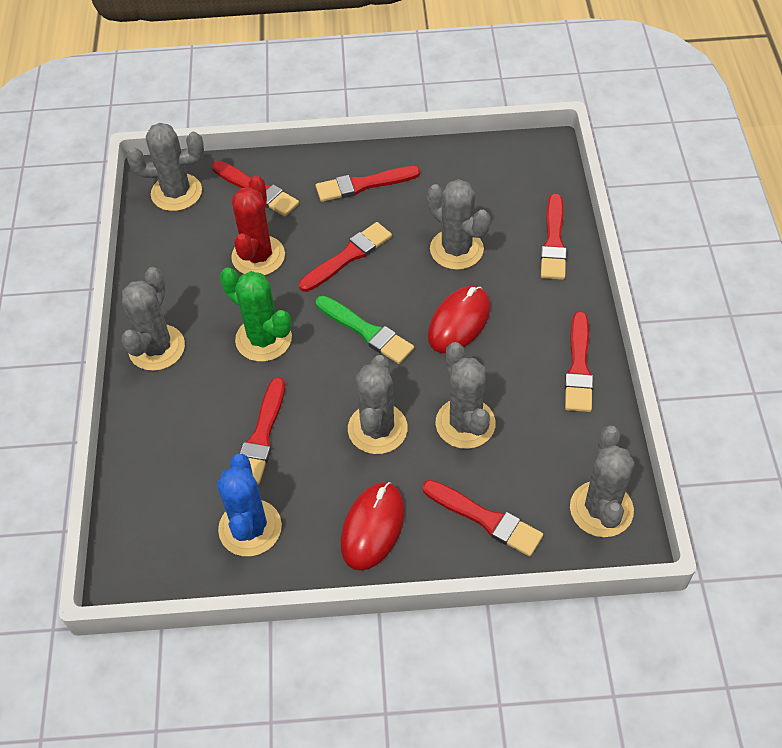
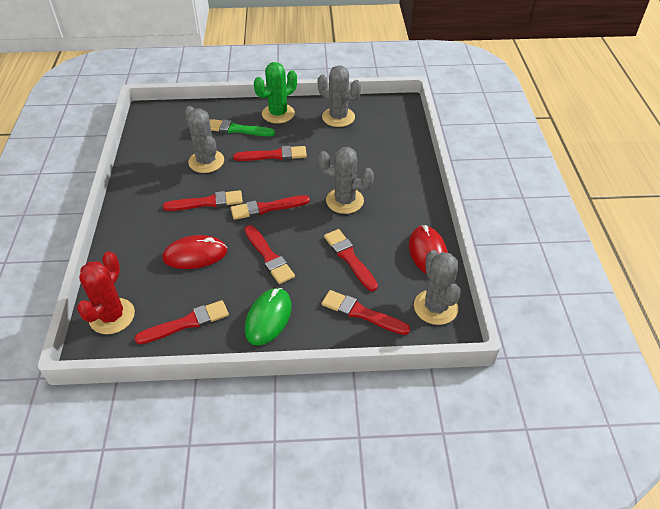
blue cactus: [217,454,282,556] = 1 -> none = 0
green mouse: none = 0 -> [245,288,292,345] = 1
grey cactus: [121,267,185,371] [127,123,204,211] [348,355,408,454] [427,179,491,270] [435,342,496,449] [570,426,634,537] = 6 -> [185,106,224,173] [318,65,361,127] [318,147,374,214] [414,250,461,325] = 4

